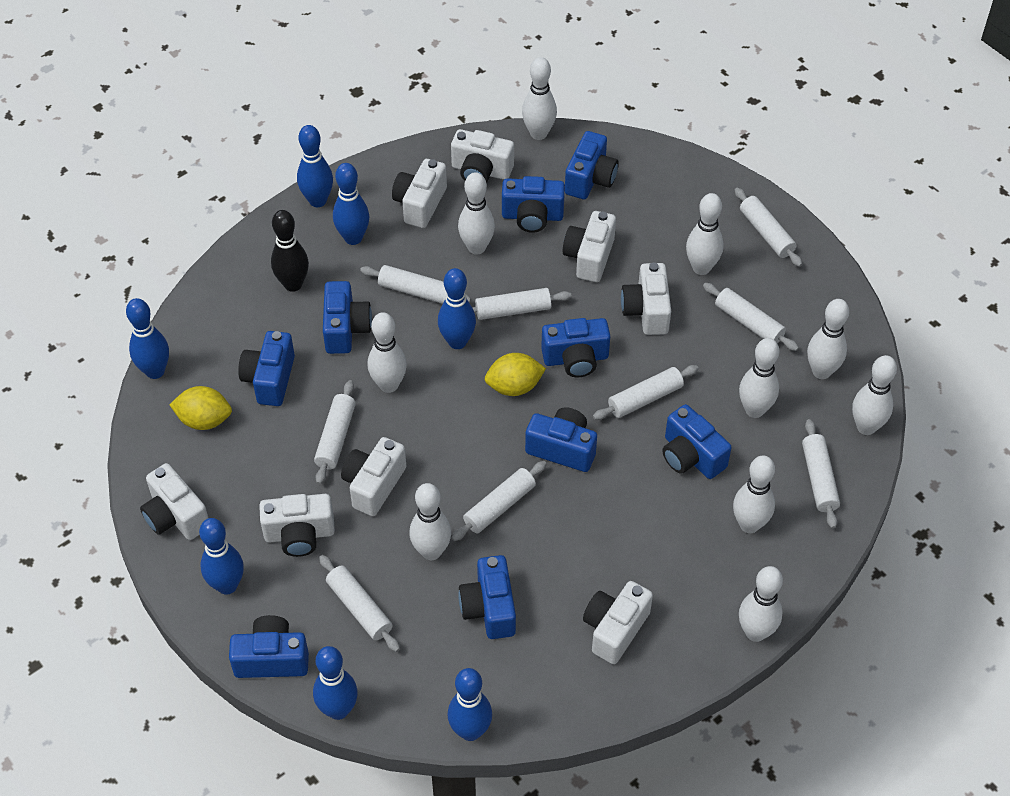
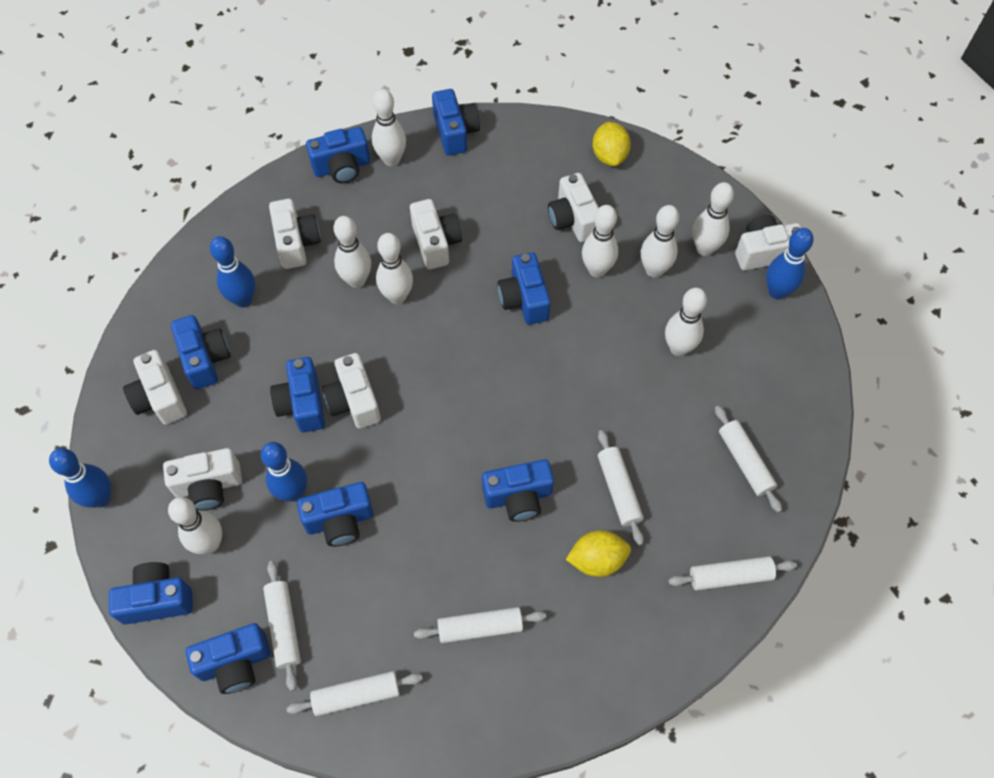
black bowling pin: [271,210,309,292] = 1 -> none = 0
blue bowling pin: [126,298,169,379] [199,518,244,595] [297,125,333,207] [313,646,358,720] [333,163,369,245] [438,268,476,349] [448,668,492,741] = 7 -> [49,448,111,508] [210,236,255,308] [261,442,307,502] [766,228,814,299] = 4
white bowling pin: [368,312,407,393] [409,483,451,560] [458,172,495,255] [522,57,557,140] [686,193,724,275] [733,455,775,533] [739,338,779,418] [739,566,783,642] [807,299,849,379] [852,355,897,435] = 10 -> [168,497,222,554] [334,216,371,288] [372,89,406,166] [376,233,413,304] [582,205,618,277] [641,205,679,278] [665,288,707,356] [693,182,734,256] = 8
white camera: [140,463,208,540] [259,494,335,557] [341,437,406,516] [392,159,447,228] [451,129,514,183] [563,211,616,282] [583,581,653,664] [621,262,671,335] = 8 -> [123,350,187,425] [163,448,242,511] [269,199,321,269] [322,353,381,429] [410,199,462,269] [548,173,599,242] [735,215,801,271] = 7
white rolling pin: [314,380,356,485] [319,555,400,652] [360,265,471,304] [451,461,547,541] [472,288,572,320] [593,365,698,420] [703,283,799,351] [735,188,802,267] [802,419,840,529] = 9 -> [263,561,301,691] [287,671,423,716] [414,607,546,643] [598,430,644,545] [668,556,797,591] [715,406,782,513] = 6

